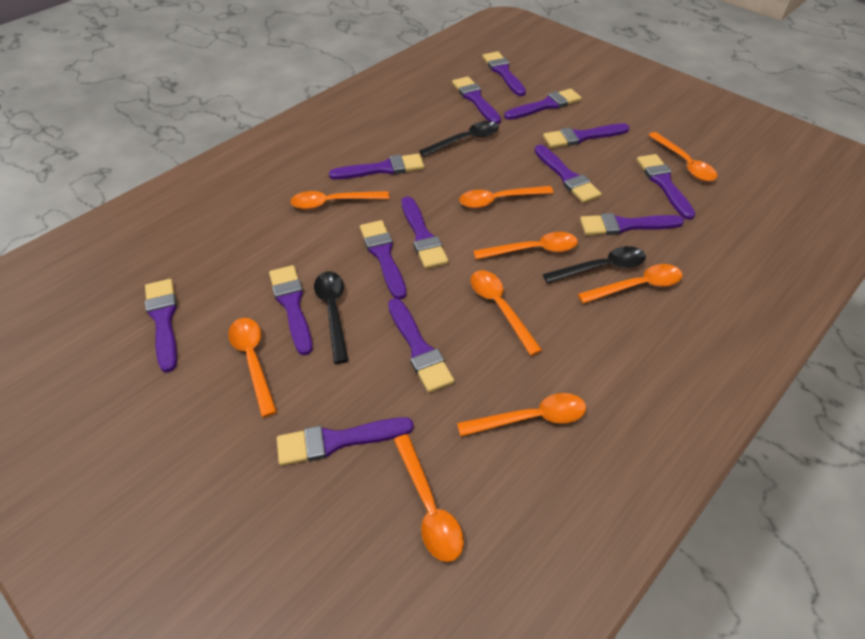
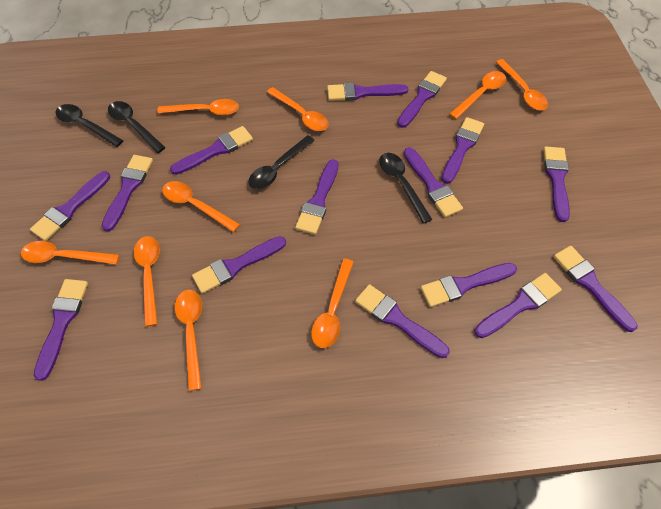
black spoon: [314,272,348,364] [419,121,499,157] [543,246,646,283] = 3 -> [55,104,124,147] [108,101,166,153] [248,135,315,189] [379,153,433,224] = 4
purple brush: [145,279,177,373] [269,265,313,355] [277,417,414,466] [329,154,424,180] [360,220,406,299] [388,298,455,393] [401,196,449,269] [452,77,501,124] [482,52,526,96] [504,89,582,120] [535,145,602,203] [543,123,629,148] [580,213,684,235] [637,154,695,220] = 14 -> [30,171,110,241] [34,279,88,381] [102,155,153,232] [170,126,253,175] [192,236,286,294] [295,159,339,235] [327,82,408,101] [355,284,450,358] [397,71,447,128] [404,147,463,218] [421,263,517,307] [441,117,484,184] [474,273,562,338] [543,146,570,222] [553,246,638,332] = 15

